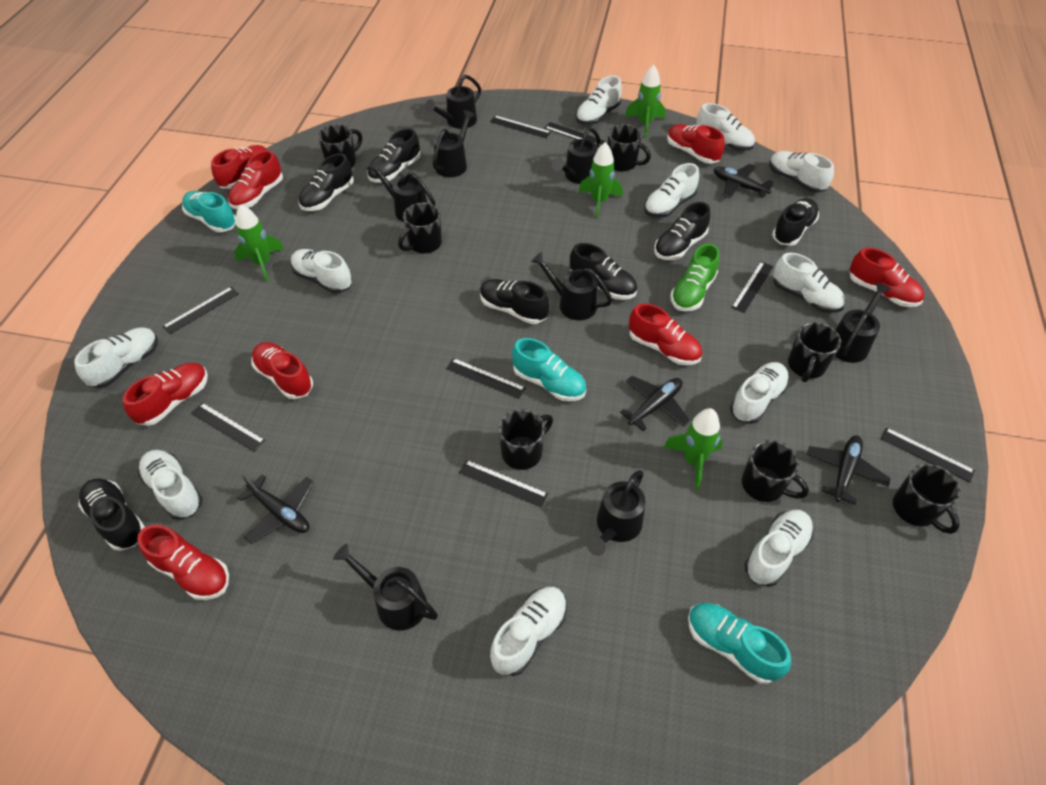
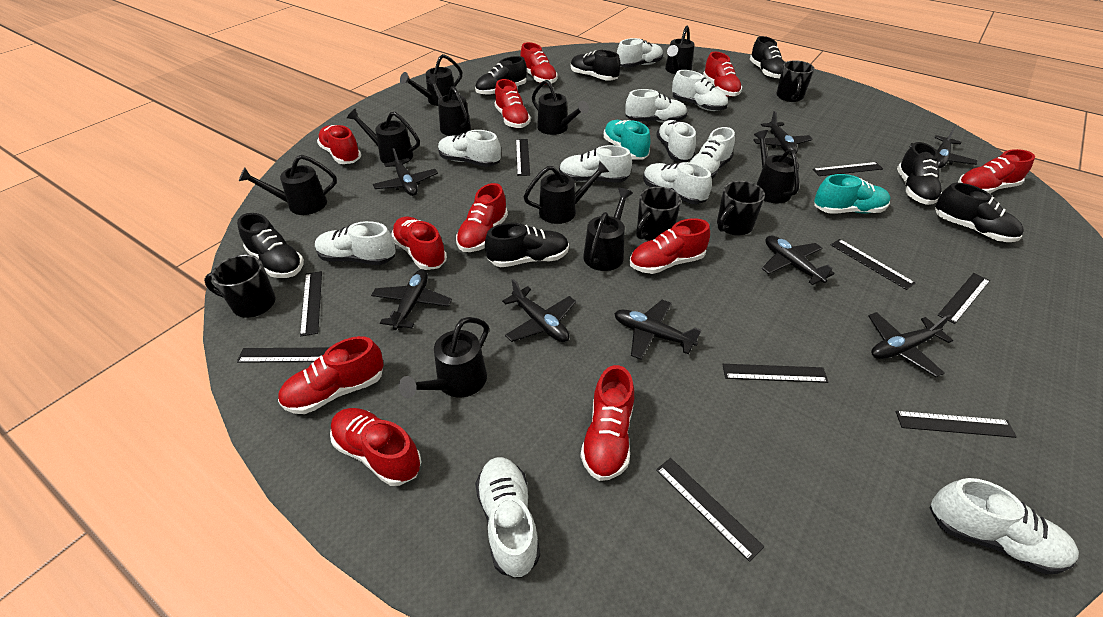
black mug: [318,124,362,168] [398,203,442,254] [498,409,553,470] [607,124,651,171] [742,440,809,502] [788,322,841,382] [893,464,960,534] = 7 -> [204,255,276,318] [636,187,681,241] [717,181,765,235] [776,60,814,102] = 4
black plane: [237,474,314,544] [620,376,690,431] [714,164,774,199] [807,436,891,504] = 4 -> [371,269,452,330] [373,148,438,196] [502,279,576,342] [614,300,701,360] [753,111,813,155] [762,235,835,285] [868,312,953,377] [910,126,978,168] = 8
black ruler: [163,287,239,334] [191,403,265,452] [446,358,526,399] [459,460,548,507] [490,115,551,138] [545,122,605,147] [731,262,773,313] [881,428,975,482] = 8 -> [237,348,329,363] [300,271,322,336] [516,139,530,176] [656,458,764,562] [722,364,828,383] [813,162,883,176] [831,239,915,290] [896,411,1017,438] [938,273,990,324] = 9
black watering can: [333,544,438,631] [367,160,435,222] [425,75,481,129] [433,110,475,177] [531,252,612,320] [552,128,600,184] [587,470,646,556] [835,282,891,363] = 8 -> [239,155,337,215] [347,109,420,164] [399,317,489,398] [400,54,462,106] [426,76,471,136] [524,161,609,224] [532,80,589,135] [583,188,633,271] [665,25,695,74] [754,130,799,203] = 10
green rocket: [234,204,284,282] [579,142,623,219] [625,65,665,138] [663,408,723,490] = 4 -> none = 0
green shoe: [670,243,720,311] = 1 -> none = 0
red shoe: [123,363,208,426] [137,525,229,600] [211,145,267,189] [228,150,283,209] [251,342,313,399] [629,304,702,365] [667,124,725,164] [850,248,924,307] = 8 -> [278,336,384,414] [317,125,361,164] [330,408,421,486] [391,217,447,270] [456,183,508,252] [494,79,531,128] [520,42,558,85] [580,365,634,481] [630,218,710,274] [703,52,742,97] [958,149,1035,194] = 11
turquoise shoe: [182,191,236,232] [512,338,586,401] [688,603,791,684] = 3 -> [603,120,650,160] [814,174,890,214] = 2

